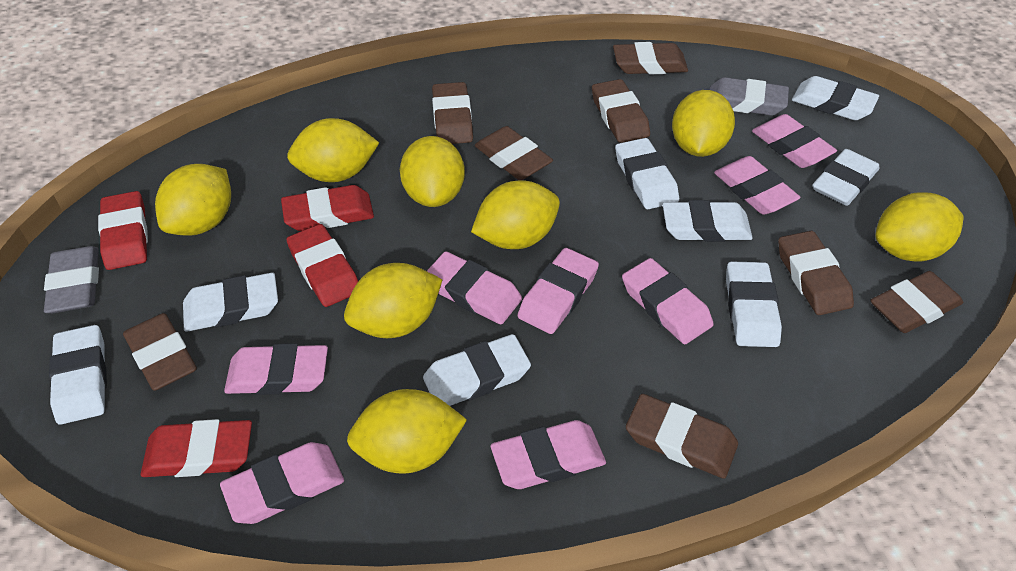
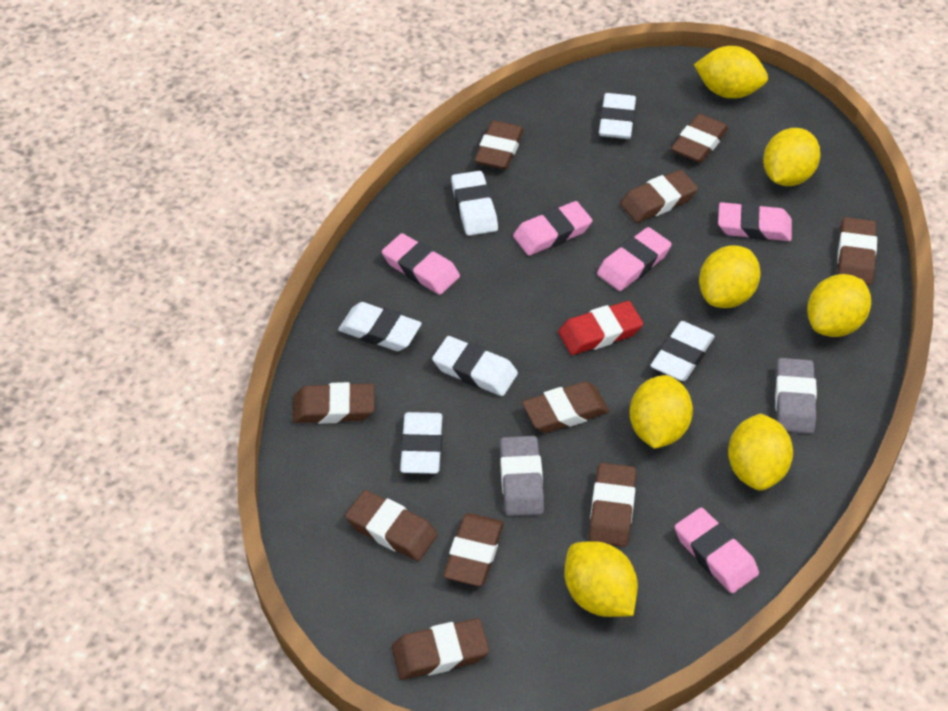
brown eraser: [123,313,197,391] [432,82,473,144] [475,126,553,180] [592,79,650,143] [613,42,688,75] [626,394,738,479] [778,231,854,315] [870,271,963,333] = 8 -> [293,382,374,424] [345,490,438,561] [392,618,489,680] [444,513,504,586] [474,121,524,169] [522,381,609,433] [589,463,636,547] [620,170,698,223] [671,114,729,163] [837,217,877,285] = 10
pink eraser: [220,442,344,524] [224,343,328,395] [427,251,522,324] [491,420,606,489] [518,248,599,334] [622,258,714,344] [714,156,801,215] [752,114,837,168] = 8 -> [382,233,460,295] [513,201,592,256] [597,227,672,291] [675,507,759,593] [718,202,792,241] = 5
red eraser: [98,191,148,270] [141,419,252,477] [281,185,374,231] [286,224,358,307] = 4 -> [558,301,643,355] = 1
white eraser: [49,325,107,425] [183,273,278,332] [423,334,531,406] [615,138,679,209] [663,200,753,242] [726,261,782,347] [792,76,879,120] [812,149,879,206] = 8 -> [338,302,422,351] [400,412,442,474] [432,336,518,396] [451,171,498,236] [599,93,636,139] [650,321,715,381] = 6
yellow lemon: [155,164,231,236] [287,118,379,182] [344,263,443,338] [347,389,467,474] [400,136,465,207] [471,180,560,249] [672,90,735,157] [875,192,963,262] = 8 -> [564,541,638,617] [629,375,693,449] [694,46,768,99] [699,245,760,308] [728,413,793,491] [763,128,821,186] [807,274,871,337] = 7

